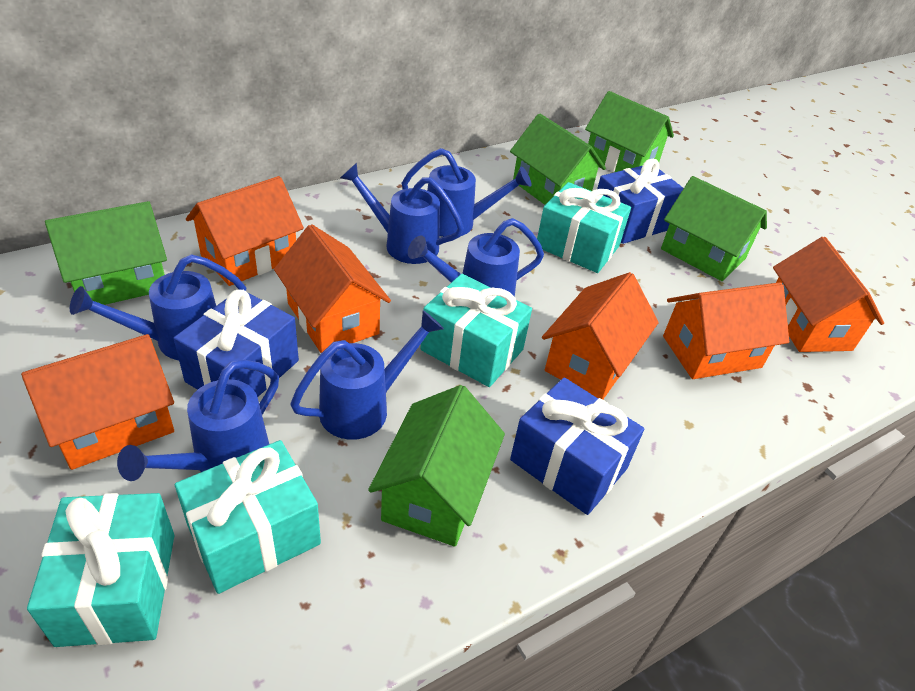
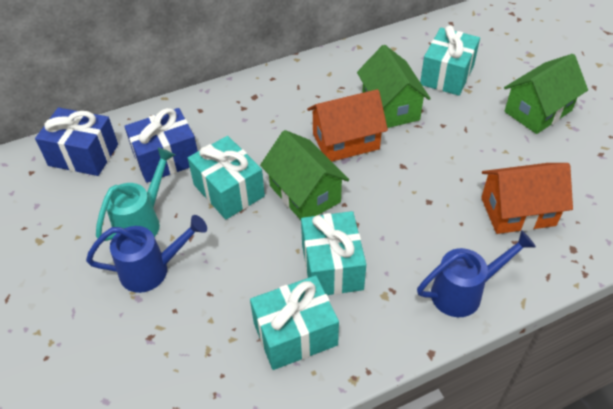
blue gift: [173,289,299,397] [510,377,644,515] [597,159,684,244] = 3 -> [35,108,118,176] [124,108,198,183] = 2
blue watering can: [70,254,246,360] [117,360,279,481] [290,310,444,440] [340,163,464,264] [402,148,532,237] [408,218,544,297] = 6 -> [86,215,207,293] [417,230,536,317] = 2
green house: [45,201,167,305] [368,385,505,547] [510,114,606,205] [585,91,674,172] [661,176,767,281] = 5 -> [260,130,349,220] [357,45,431,128] [504,54,588,134] = 3
orange house: [21,334,174,470] [186,176,304,286] [274,224,391,353] [542,272,659,400] [663,282,789,379] [773,237,884,352] = 6 -> [307,89,388,161] [481,163,573,234] = 2
turquoise watering can: none = 0 -> [96,147,175,241] = 1

